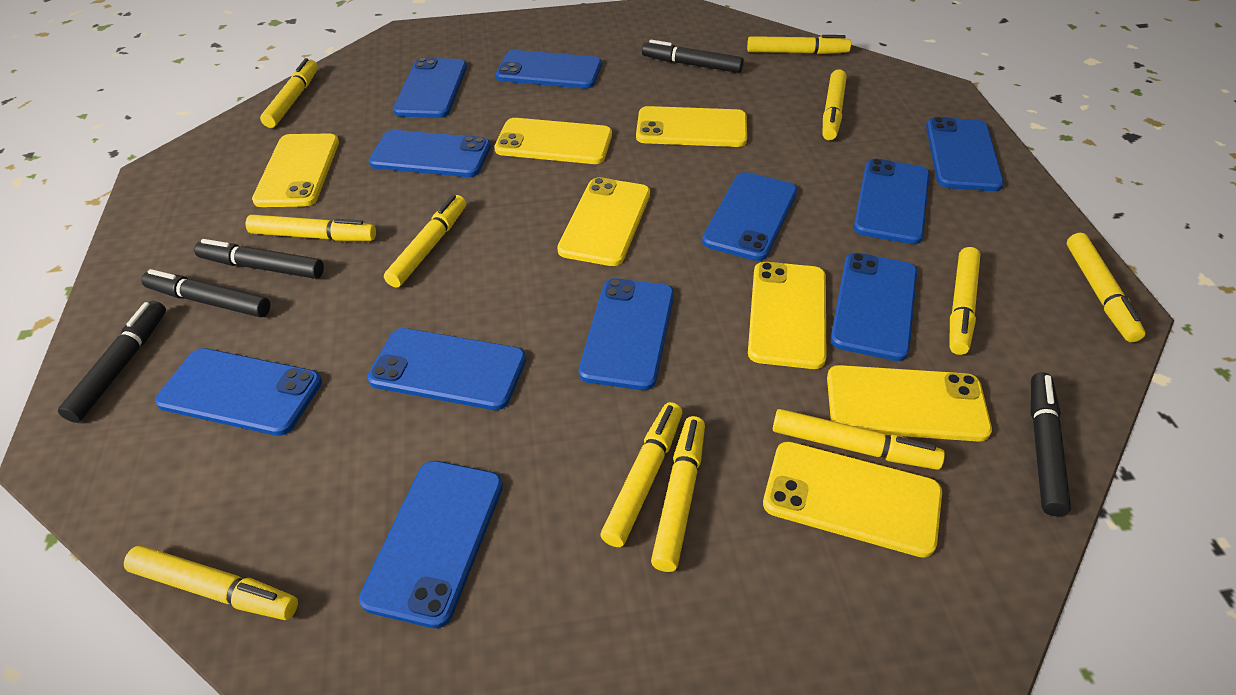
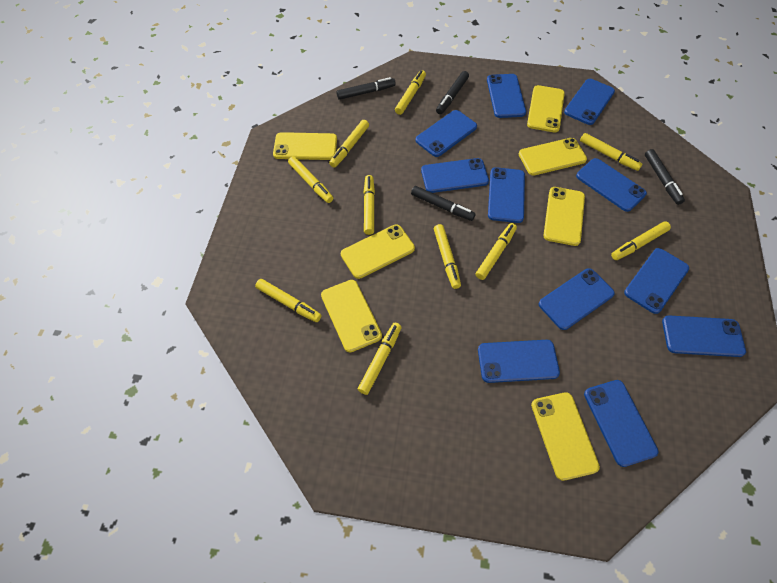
black marker: [58,301,166,423] [141,269,270,318] [194,239,324,279] [642,40,744,73] [1031,372,1071,516] = 5 -> [336,77,396,100] [411,186,476,221] [436,71,469,114] [645,149,685,205] = 4
yellow marker: [124,546,298,620] [246,215,376,241] [260,58,318,128] [384,195,466,288] [600,402,682,547] [651,416,705,572] [747,35,851,54] [773,409,945,470] [823,70,847,140] [950,247,981,355] [1067,233,1145,342] = 11 -> [255,279,321,322] [288,156,333,203] [329,120,369,168] [358,323,401,395] [364,175,375,235] [395,70,426,115] [434,224,461,289] [476,223,517,280] [580,133,642,171] [611,221,671,260] = 10

